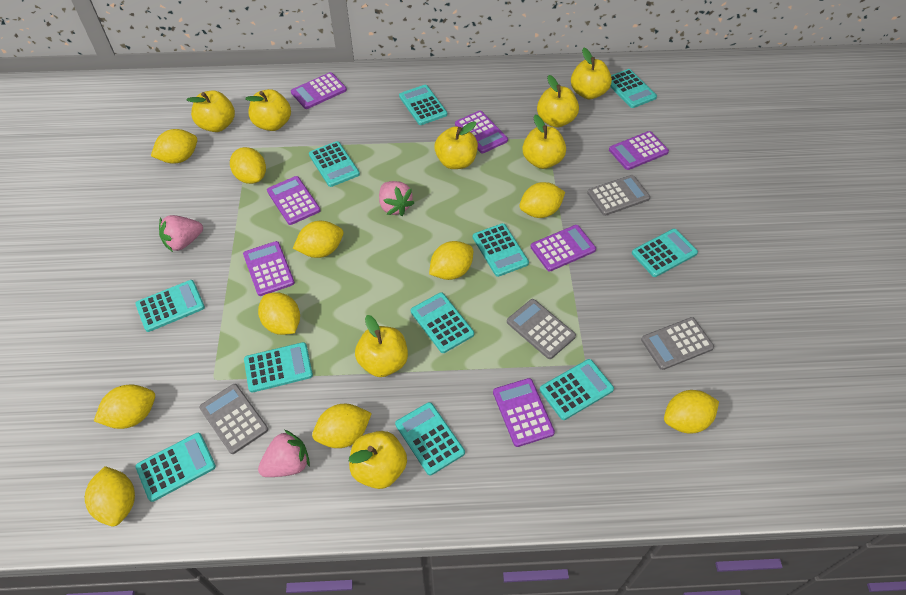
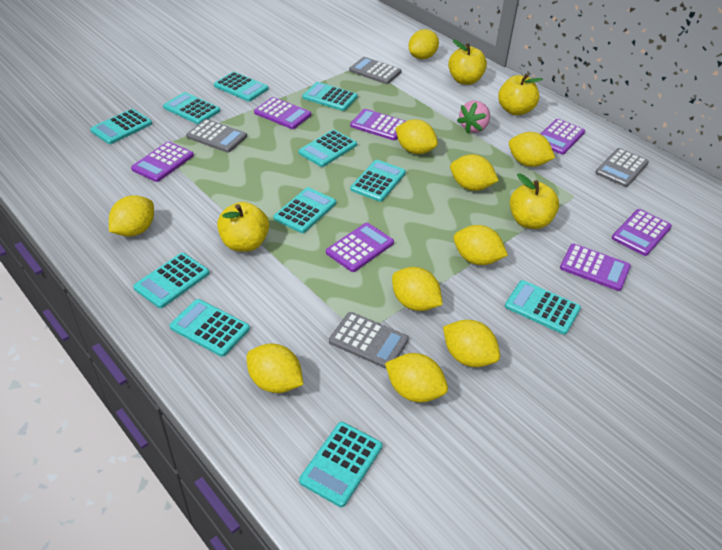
pink strawberry: [159,215,203,252] [258,430,310,477] [379,181,414,216] = 3 -> [457,100,490,134] = 1
yellow apple: [187,90,235,132] [246,89,291,131] [349,431,407,489] [355,315,408,377] [434,121,478,169] [522,115,566,169] [537,75,579,128] [571,47,612,99] = 8 -> [217,202,269,252] [448,39,487,85] [498,74,543,115] [510,174,559,229] = 4

